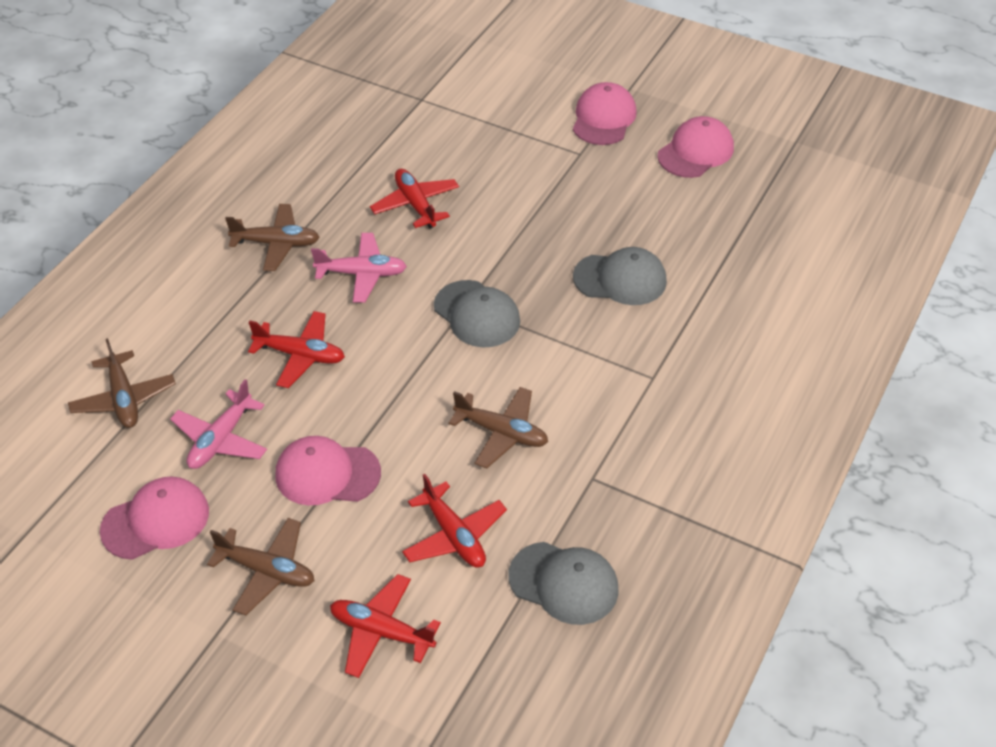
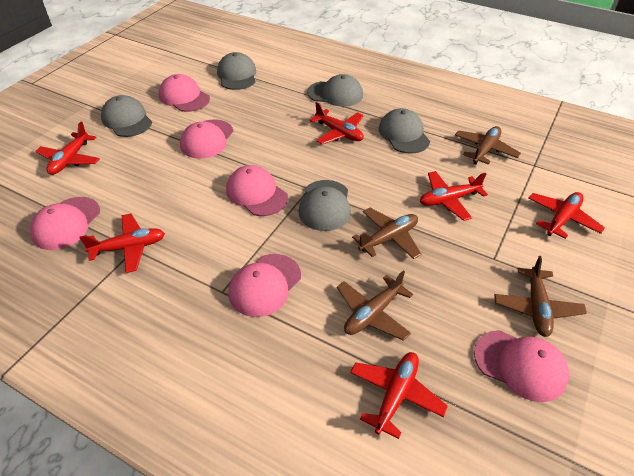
grey cap: [434,280,520,347] [508,542,618,625] [573,247,667,305] = 3 -> [101,95,152,137] [217,52,256,90] [299,180,351,231] [307,74,363,107] [379,108,430,154] = 5
pink cap: [100,477,209,560] [275,436,381,505] [573,82,637,145] [657,116,734,178] = 4 -> [30,197,100,250] [159,74,210,112] [180,120,233,159] [226,165,288,216] [229,254,301,317] [474,330,569,402] = 6
pink plane: [170,379,267,469] [311,233,407,303] = 2 -> none = 0
red plane: [248,311,345,388] [330,574,441,678] [370,169,459,228] [402,474,507,568] = 4 -> [35,122,100,175] [79,214,165,273] [309,102,364,145] [350,352,448,439] [420,171,488,221] [528,192,605,239] = 6

